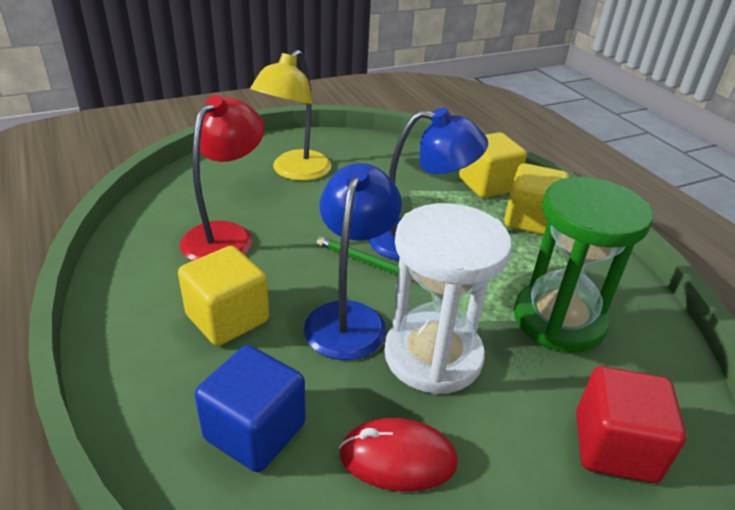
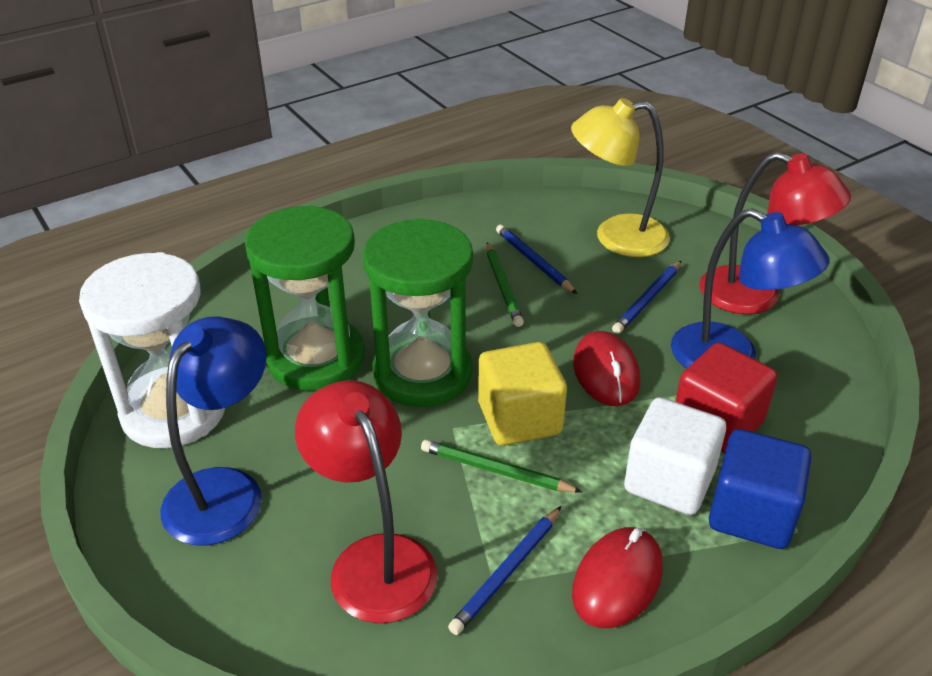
blue pencil: none = 0 -> [448,506,561,635] [496,225,577,294] [612,261,681,334] = 3
green hourglass: [514,177,653,353] = 1 -> [245,205,365,391] [363,218,473,407] = 2
green pencil: [317,236,417,282] = 1 -> [421,440,582,493] [486,242,524,327] = 2
red lamp: [180,95,264,261] = 1 -> [295,380,437,623] [699,152,851,314] = 2
red mouse: [339,418,458,492] = 1 -> [572,527,663,628] [573,331,640,406] = 2
white cube: none = 0 -> [624,397,726,515] = 1
yellow cube: [178,246,269,346] [459,132,527,198] [504,163,569,235] = 3 -> [478,342,567,446] = 1

